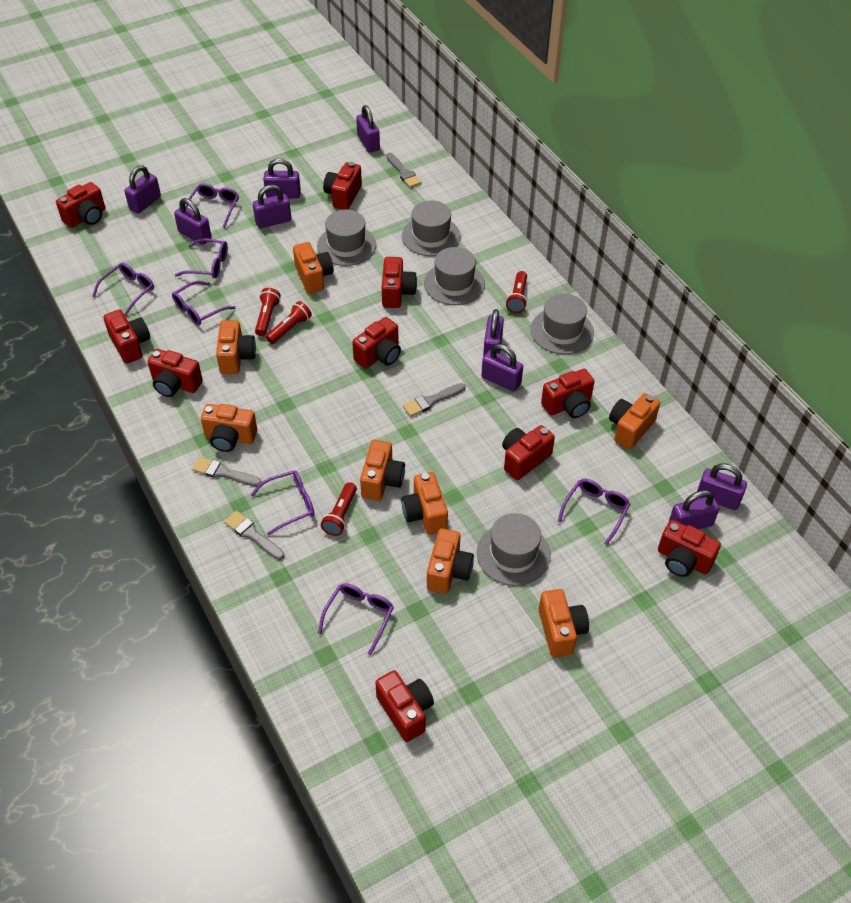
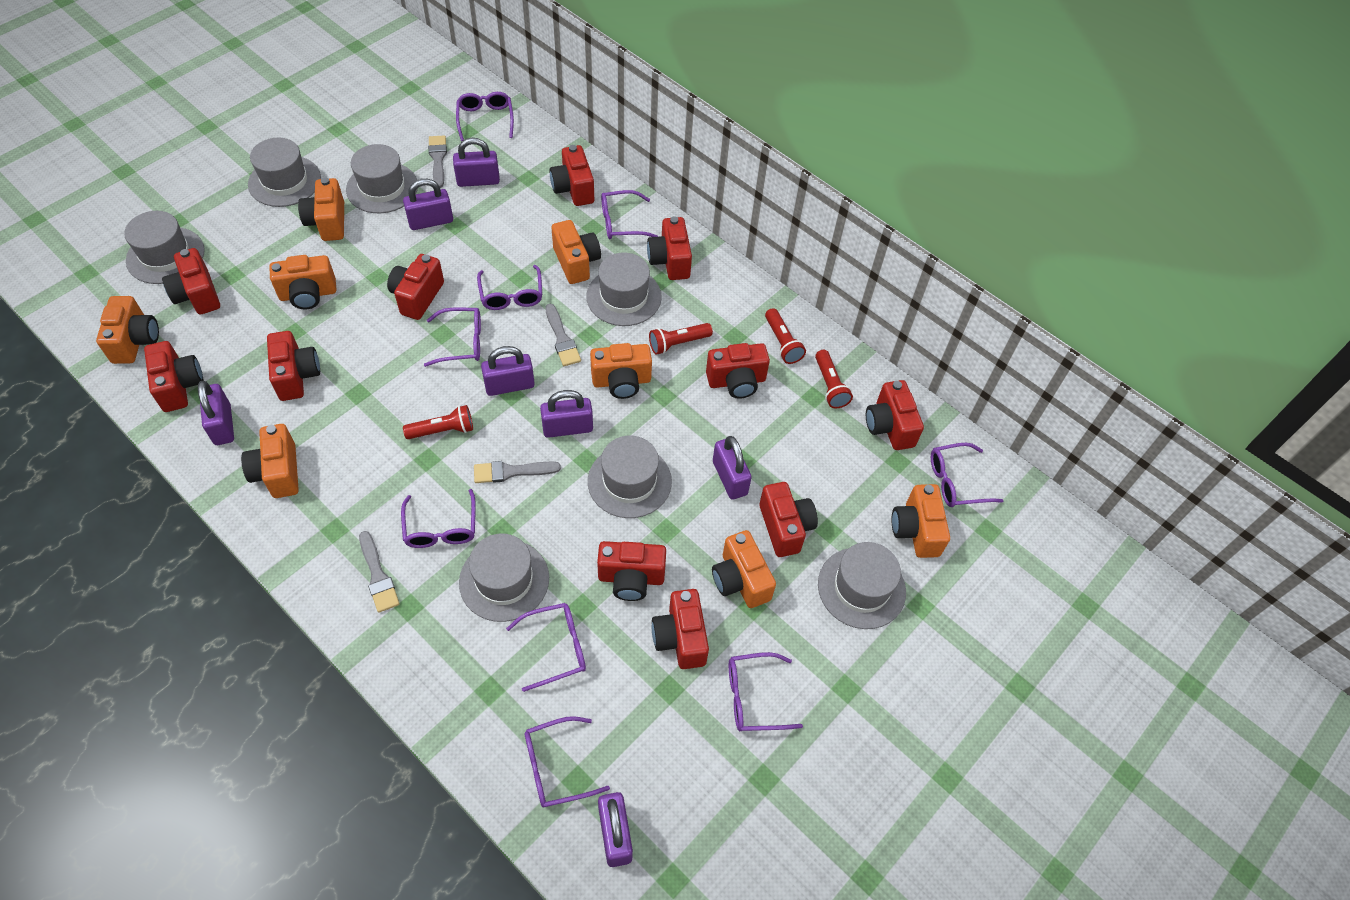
grey hat: [317,210,376,266] [402,200,460,256] [424,247,485,305] [477,513,551,586] [531,294,594,354] = 5 -> [124,211,205,284] [248,138,321,207] [346,144,418,213] [459,534,549,622] [586,253,662,326] [588,436,672,518] [818,542,906,629] = 7
purple glasses: [92,263,154,316] [172,281,236,325] [175,238,228,279] [185,183,239,228] [250,470,315,536] [318,583,394,655] [558,479,631,545] = 7 -> [401,489,476,548] [424,308,481,367] [456,92,514,141] [477,265,542,310] [506,603,586,692] [525,716,610,808] [601,190,658,239] [729,652,803,732] [931,443,1003,507] = 9
purple padlock: [124,165,161,214] [174,198,212,245] [253,185,291,228] [263,158,301,198] [356,105,380,153] [481,344,523,392] [483,309,504,357] [669,490,719,529] [697,463,747,510] = 9 -> [198,381,234,445] [403,179,453,230] [453,138,500,187] [481,346,535,396] [540,390,593,438] [598,792,633,867] [713,436,752,500] = 7
red camera: [56,182,105,228] [103,309,150,364] [148,349,203,397] [323,162,362,210] [352,317,401,369] [375,670,434,742] [382,257,417,308] [502,425,555,480] [541,369,595,418] [658,520,721,577] = 10 -> [144,341,203,412] [162,248,220,315] [267,331,320,401] [387,254,444,320] [550,145,594,206] [597,541,666,601] [647,216,692,280] [652,589,709,669] [706,343,770,399] [759,482,818,557] [866,380,924,450] = 11

